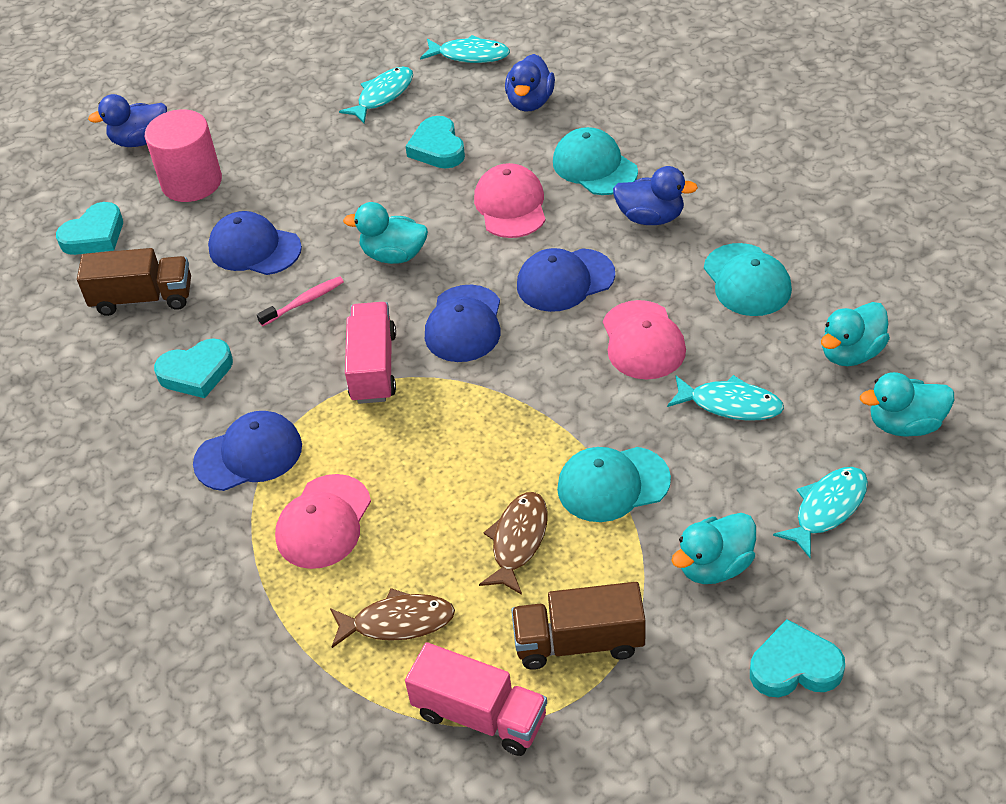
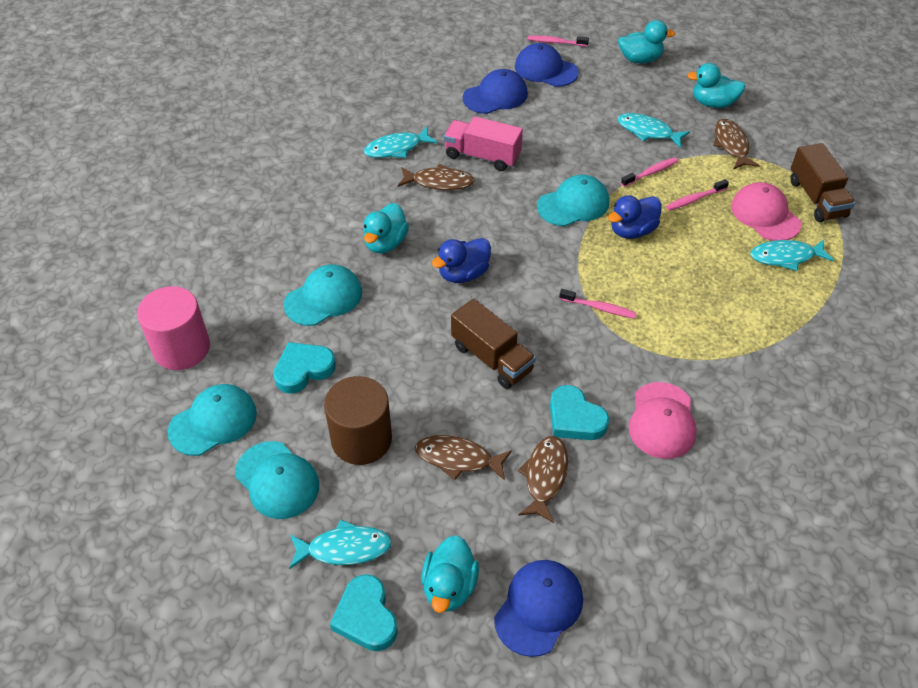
blue cap: [193,411,302,491] [208,211,302,275] [425,285,500,362] [517,248,615,312] = 4 -> [463,69,528,114] [494,560,583,657] [515,43,579,87] = 3
blue duck: [88,94,167,147] [505,54,555,112] [613,166,698,225] = 3 -> [432,238,491,283] [608,195,662,239] = 2
brown cylinder: none = 0 -> [324,376,392,465] = 1
brown fish: [330,588,455,648] [479,492,548,595] = 2 -> [398,164,475,190] [415,435,512,481] [518,436,568,523] [713,119,760,170] = 4
pink cap: [275,474,371,569] [474,163,546,238] [603,300,686,379] = 3 -> [629,382,697,459] [731,182,801,241] = 2
pink toothbrush: [257,276,344,326] = 1 -> [528,35,589,47] [559,289,636,319] [621,157,678,187] [666,179,729,211] = 4
pink truck: [345,302,396,404] [405,642,547,756] = 2 -> [444,116,523,171] = 1
turquoise cap: [553,127,638,195] [557,447,671,522] [704,243,792,316] = 3 -> [167,384,257,456] [235,441,319,519] [283,264,362,326] [537,175,609,226] = 4
turquoise heart: [56,202,123,255] [154,338,233,398] [405,116,465,169] [750,619,845,697] = 4 -> [273,342,336,394] [330,574,398,651] [550,385,609,440] = 3

